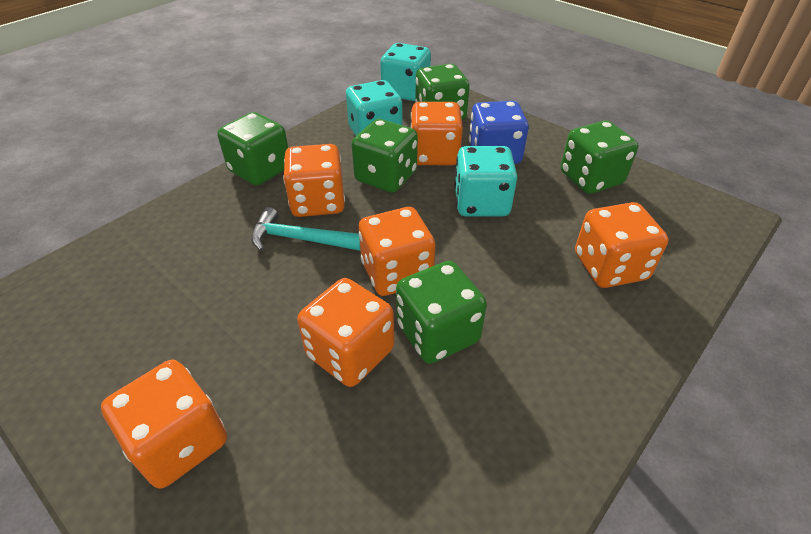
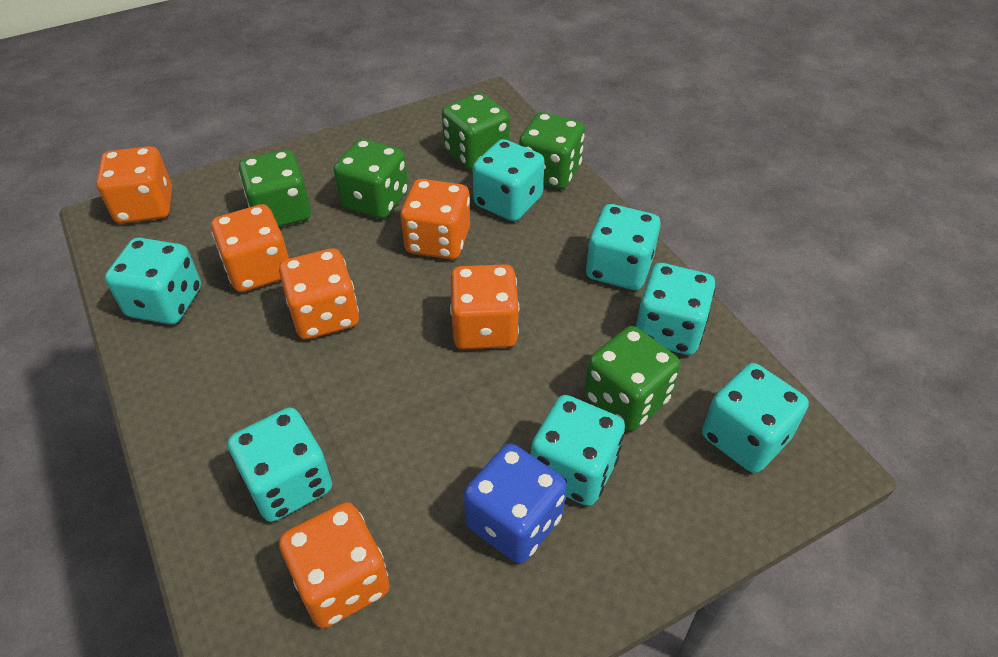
turquoise dice: [346,80,402,136] [380,43,431,101] [454,146,517,216] = 3 -> [105,238,201,324] [228,408,332,522] [473,139,545,221] [531,395,625,506] [586,204,661,290] [636,263,715,355] [702,363,809,473] = 7
turquoise hammer: [251,207,360,251] = 1 -> none = 0

